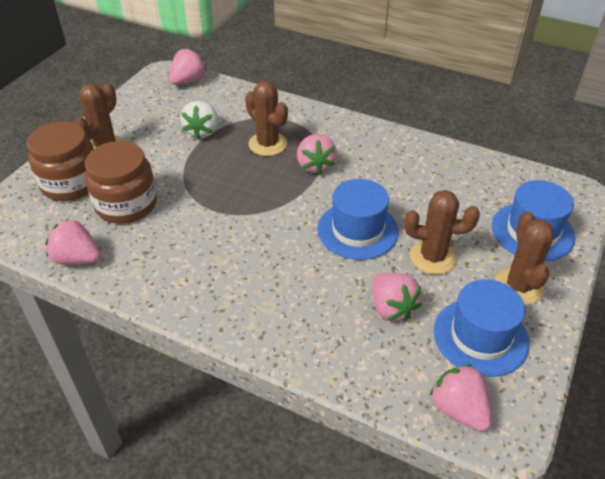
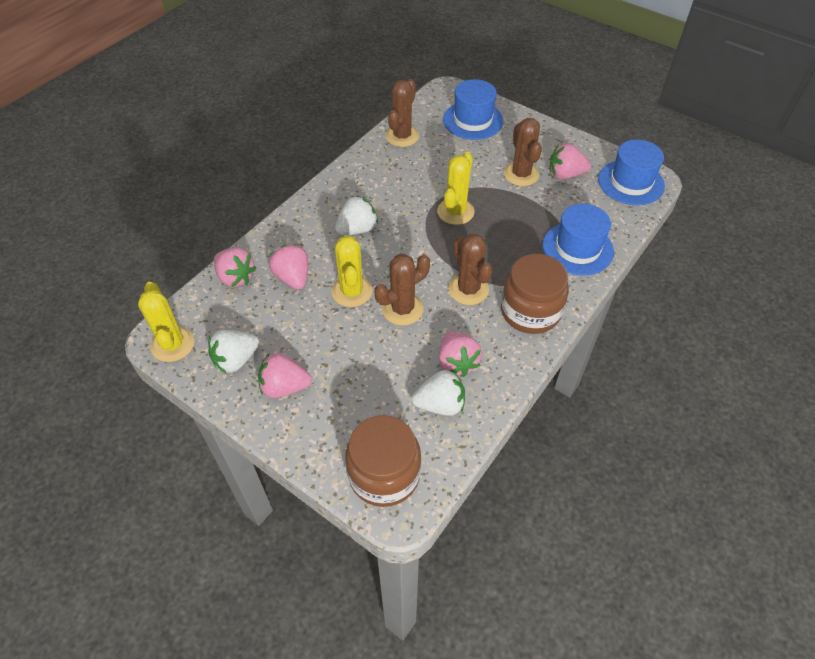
white strawberry: [180,101,218,139] = 1 -> [208,330,259,373] [335,195,378,235] [412,370,465,415] = 3
yellow cactus: none = 0 -> [138,282,195,362] [331,236,372,307] [437,152,475,225] = 3

